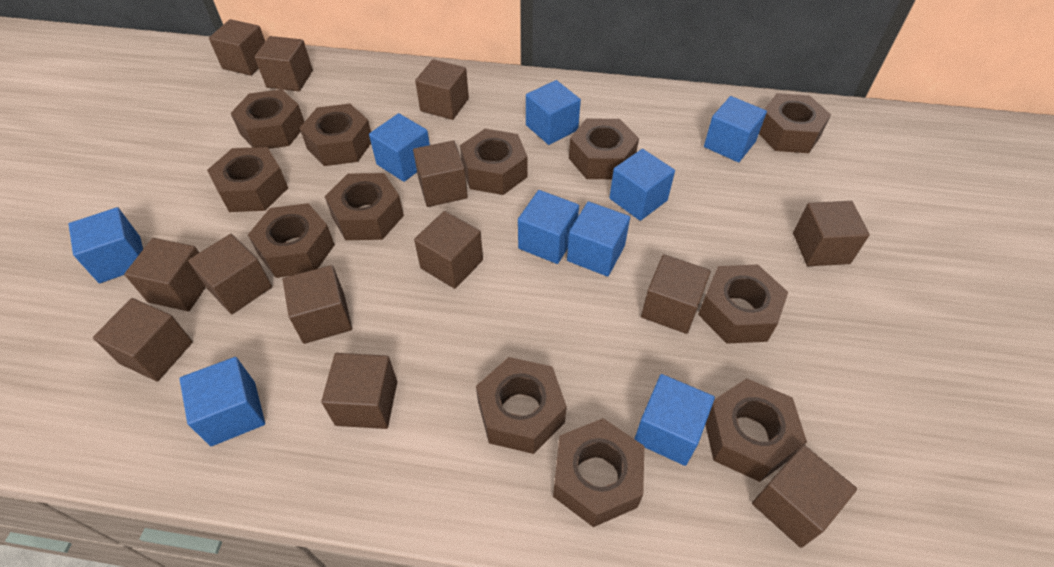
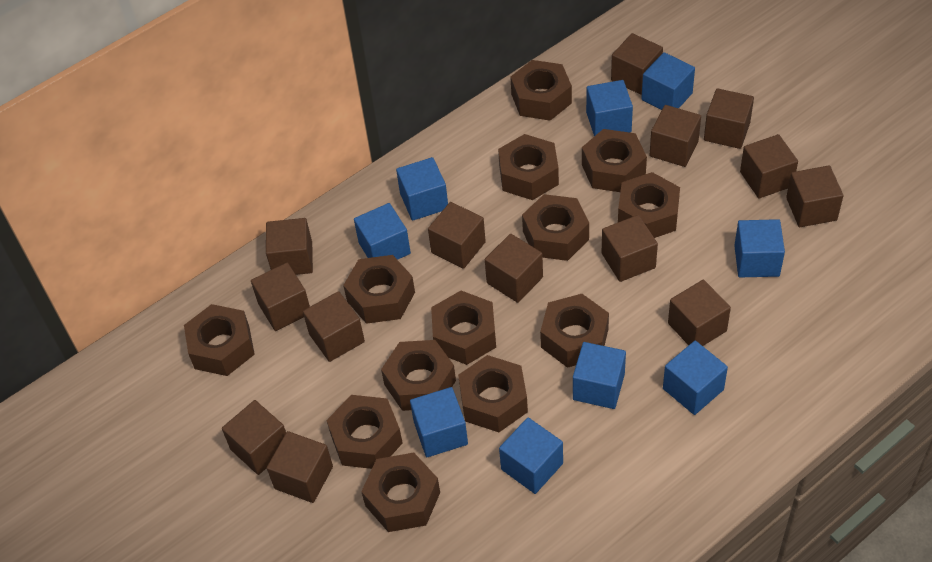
brown cube: [93,298,193,382] [124,238,206,311] [188,234,272,314] [209,19,265,76] [255,36,313,91] [283,265,352,344] [321,353,397,429] [413,140,468,207] [414,211,483,289] [415,59,469,120] [641,254,711,334] [752,445,857,548] [793,201,870,266] = 13 -> [222,400,286,475] [251,263,310,331] [266,218,313,275] [267,431,333,503] [303,291,365,362] [428,202,486,269] [485,234,543,303] [602,215,658,282] [611,33,663,95] [649,105,701,167] [668,280,731,346] [704,88,754,149] [740,134,798,199] [786,165,843,227] = 14
brown nut: [207,147,288,212] [231,89,304,149] [248,203,335,278] [300,104,371,166] [325,173,404,240] [460,129,527,195] [476,357,567,454] [553,418,644,527] [569,118,639,179] [698,264,788,344] [705,378,807,482] [759,93,831,153] = 12 -> [184,304,255,376] [326,395,403,469] [343,255,415,324] [361,453,440,532] [381,340,456,411] [431,291,496,365] [458,355,528,432] [498,134,559,200] [510,60,572,121] [522,194,589,261] [540,294,609,368] [582,129,647,192] [618,172,680,238] = 13

